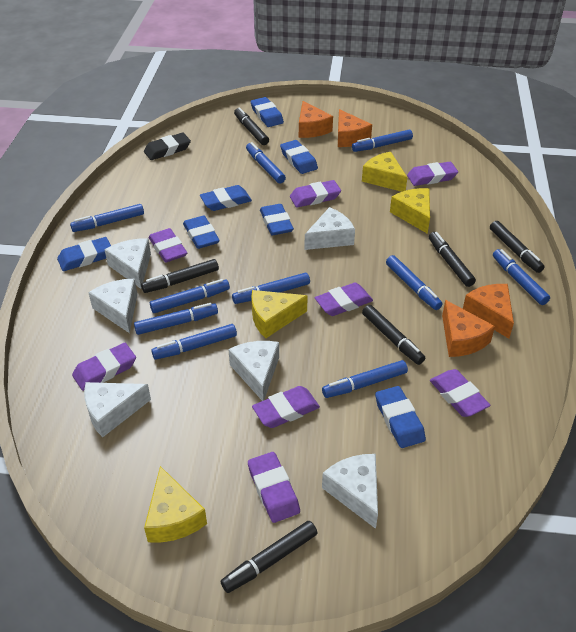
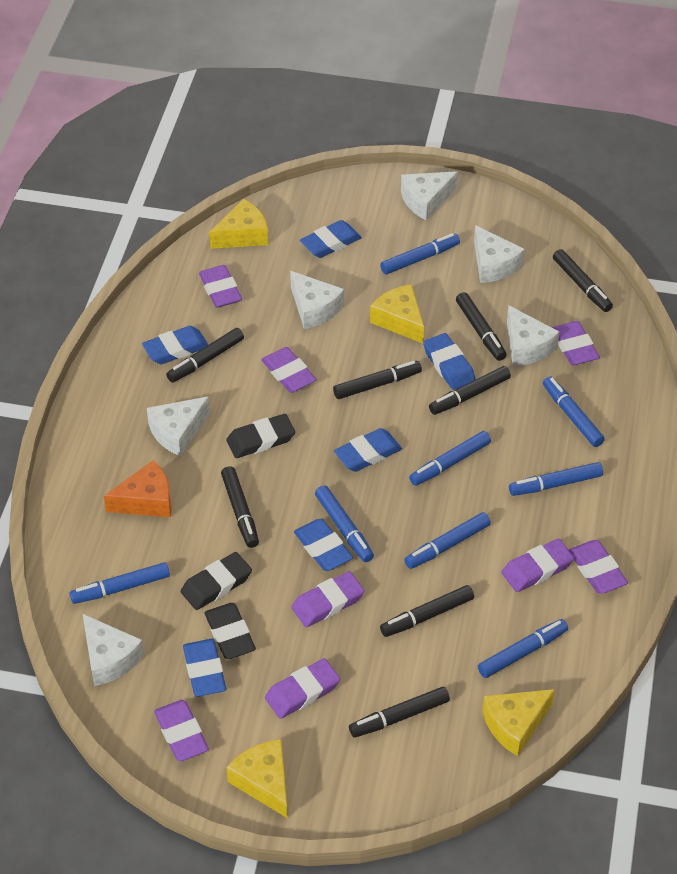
black eraser: [144,133,191,160] = 1 -> [181,552,252,610] [204,603,256,659] [226,414,295,458] = 3
black marker: [141,259,219,293] [221,521,317,593] [234,107,269,145] [362,305,425,365] [429,232,476,287] [490,221,545,273] = 6 -> [166,328,244,383] [221,466,259,548] [333,361,422,399] [349,687,450,737] [380,585,474,637] [429,366,511,415] [456,292,506,361] [553,249,613,312] = 8
blue eraser: [57,237,111,271] [183,216,220,249] [200,185,252,211] [251,97,284,127] [260,204,294,235] [280,140,318,174] [375,386,426,448] = 7 -> [142,326,209,364] [183,639,226,697] [294,519,353,571] [300,220,362,258] [334,428,402,472] [423,333,476,390] = 6
blue marker: [70,204,144,232] [134,303,218,335] [150,279,230,313] [151,324,237,360] [232,273,310,304] [246,142,286,184] [322,360,408,398] [352,129,413,152] [386,255,443,310] [493,249,550,305] = 10 -> [69,562,170,604] [315,485,374,562] [380,233,460,274] [404,512,491,569] [409,431,491,486] [478,619,568,678] [509,462,603,496] [543,376,605,447] = 8
orange cheese: [299,101,333,138] [338,109,372,147] [442,300,495,357] [463,284,514,339] = 4 -> [104,460,171,517] = 1

